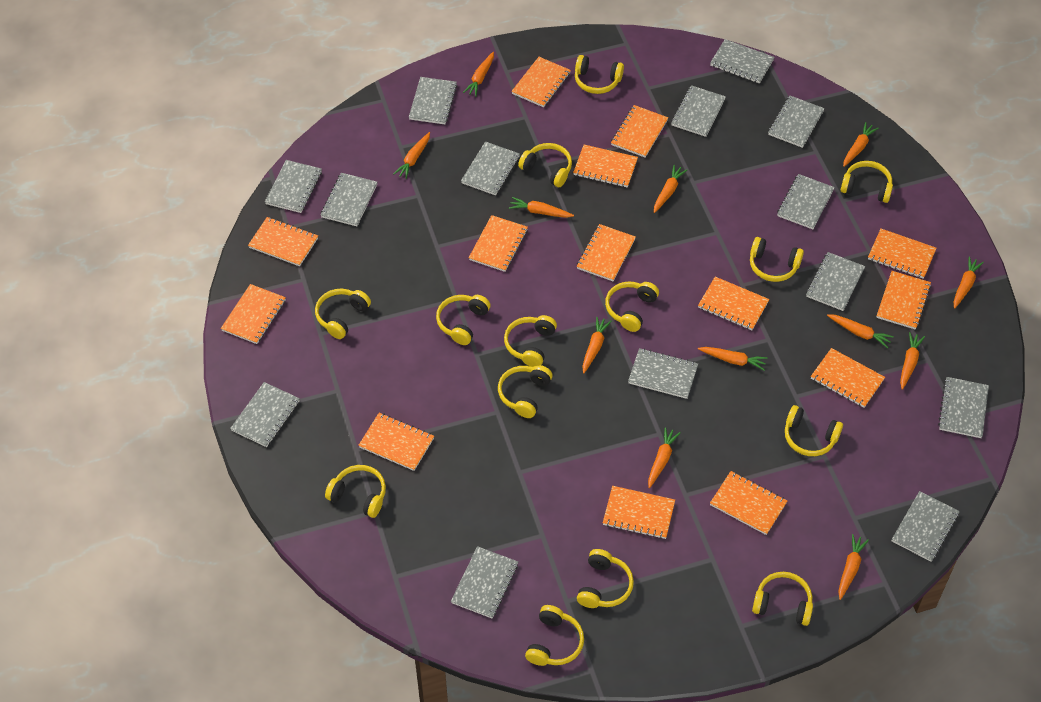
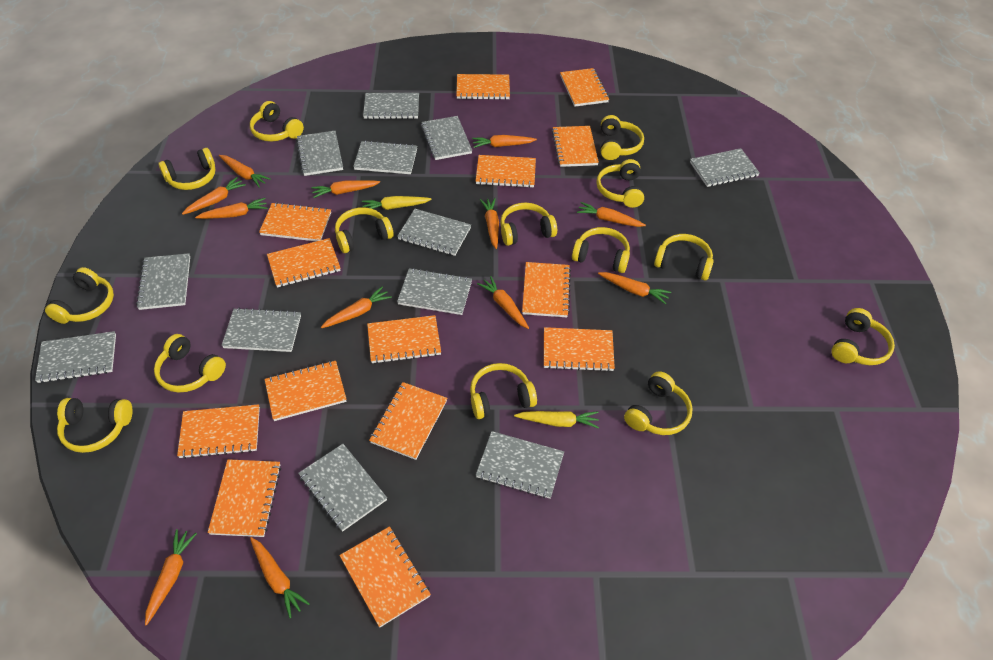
grey notebook: [230,382,300,447] [265,160,322,213] [321,173,377,226] [409,77,457,124] [451,546,518,618] [461,141,520,195] [628,348,698,399] [671,85,726,137] [710,39,774,83] [768,96,825,148] [777,174,835,229] [806,252,865,311] [892,491,960,562] [938,377,989,438] = 14 -> [35,331,116,383] [136,253,190,310] [221,308,301,352] [296,131,343,176] [298,444,387,532] [353,141,417,174] [363,93,419,119] [397,209,471,256] [397,268,472,315] [421,116,472,160] [476,431,564,499] [690,148,760,187] = 12
yellow carrot: none = 0 -> [362,196,432,210] [514,411,599,429] = 2

